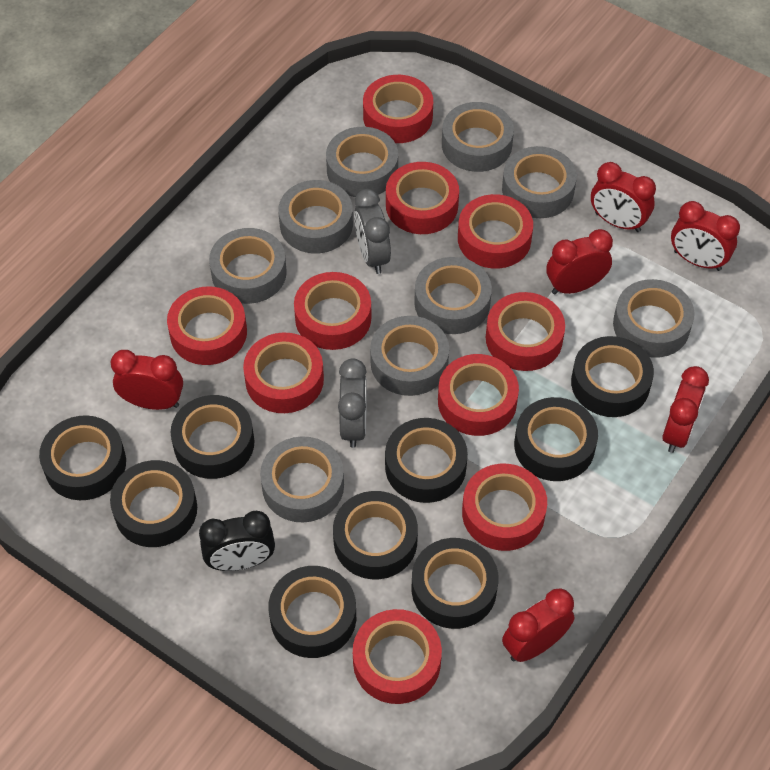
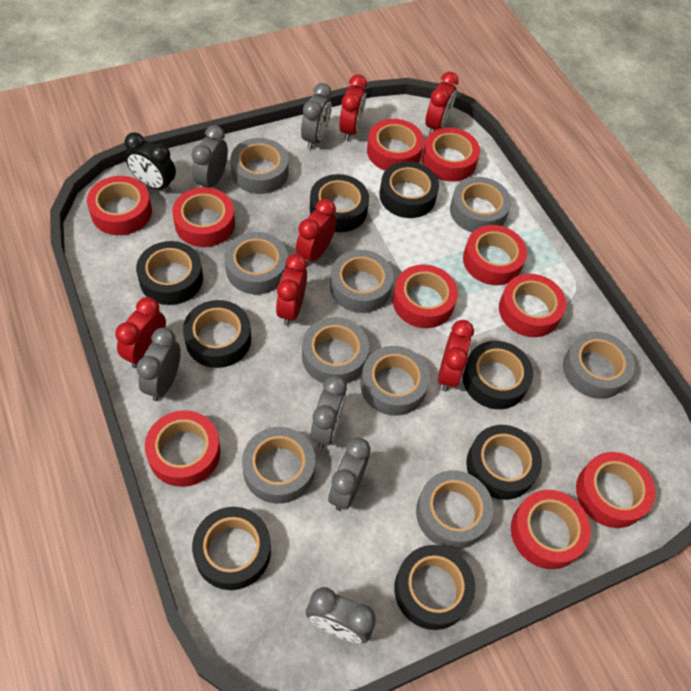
black tape: [39,415,126,500] [110,460,197,547] [171,395,254,479] [268,566,356,658] [333,491,418,579] [385,418,468,503] [412,538,499,629] [514,397,598,481] [571,336,654,417] = 9 -> [136,241,203,305] [183,300,251,368] [192,507,271,590] [310,174,369,232] [379,162,439,218] [394,545,475,630] [463,341,533,409] [466,425,542,500] = 8
grey clock: [338,358,367,448] [354,189,391,274] = 2 -> [136,327,181,401] [191,125,228,188] [301,83,332,149] [306,587,376,643] [311,375,347,449] [328,437,370,511] = 6

